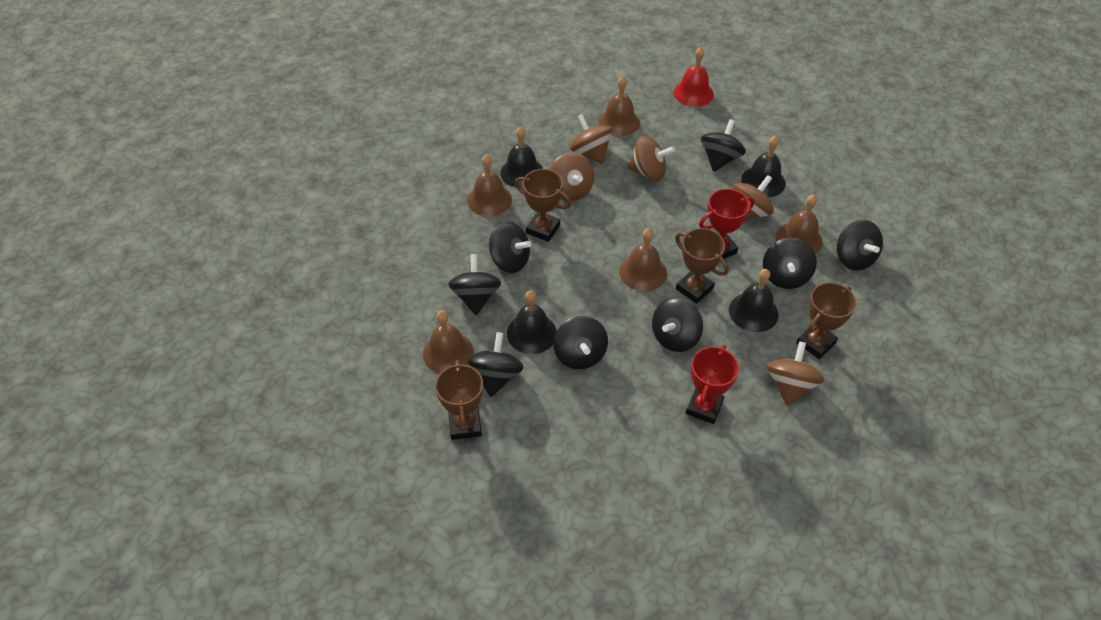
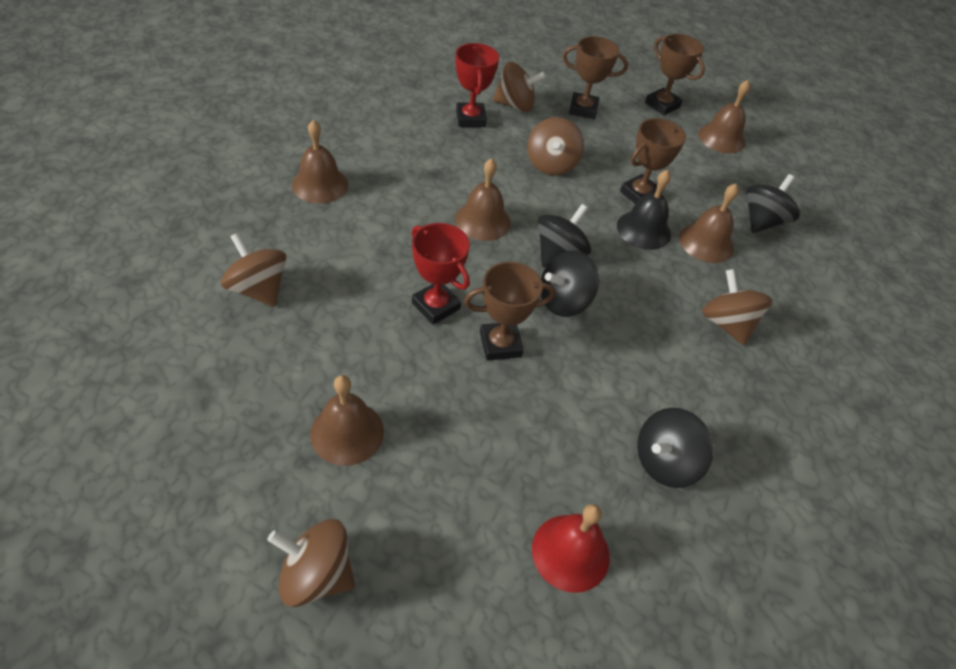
black bell: [500,127,543,188] [507,290,557,354] [729,269,779,332] [741,136,786,197] = 4 -> [617,170,671,250] = 1
black spinning top: [448,254,501,315] [468,332,524,397] [489,222,531,273] [553,316,608,369] [652,297,703,352] [701,119,746,172] [763,238,817,289] [837,220,883,271] = 8 -> [537,204,591,267] [541,251,599,317] [637,408,714,488] [746,174,800,233] = 4

